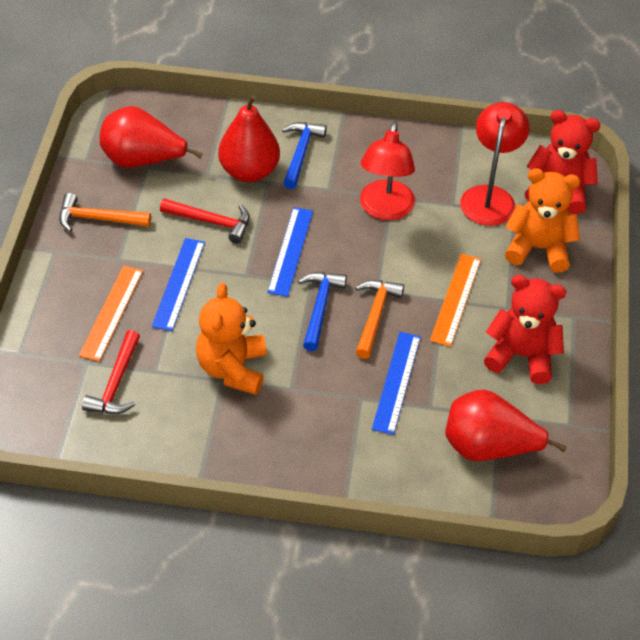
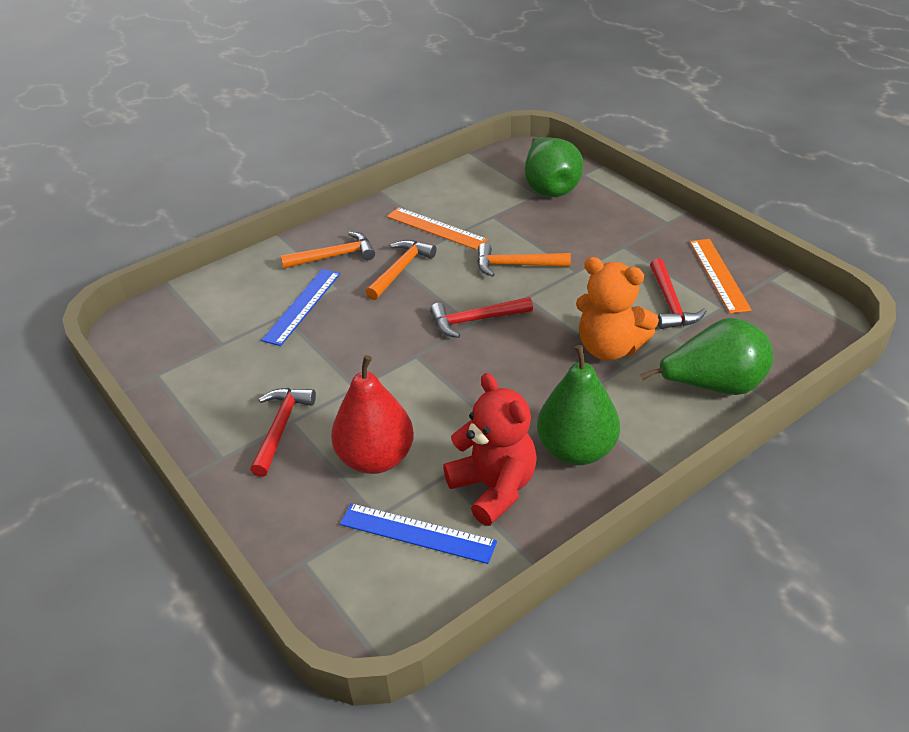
blue hammer: [282,122,327,189] [298,272,347,351] = 2 -> none = 0
blue ruler: [152,238,205,331] [267,207,313,297] [372,332,421,435] = 3 -> [261,269,340,346] [340,503,497,564] = 2
green pear: none = 0 -> [525,137,583,197] [537,345,620,465] [640,318,773,395] = 3
orange hammer: [59,193,151,232] [355,280,404,359] = 2 -> [280,232,375,269] [366,240,436,300] [477,243,571,277] = 3
orange teddy bear: [196,283,266,395] [505,168,580,272] = 2 -> [576,257,659,361] = 1
red hammer: [82,330,140,414] [160,198,250,244] = 2 -> [250,388,316,477] [430,297,533,338] [650,258,707,329] = 3
red lamp: [360,122,415,220] [460,102,530,226] = 2 -> none = 0
red pear: [100,106,203,168] [218,95,280,182] [445,390,567,461] = 3 -> [331,355,414,474] = 1
red teddy bear: [484,275,566,384] [525,110,601,214] = 2 -> [443,373,537,526] = 1

